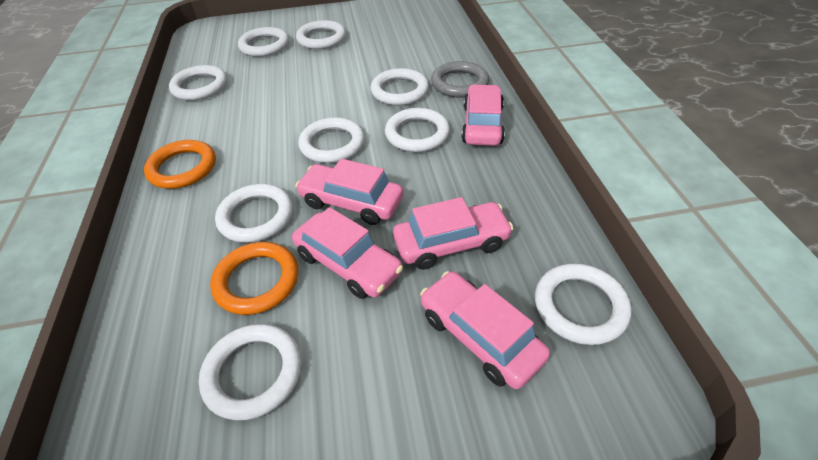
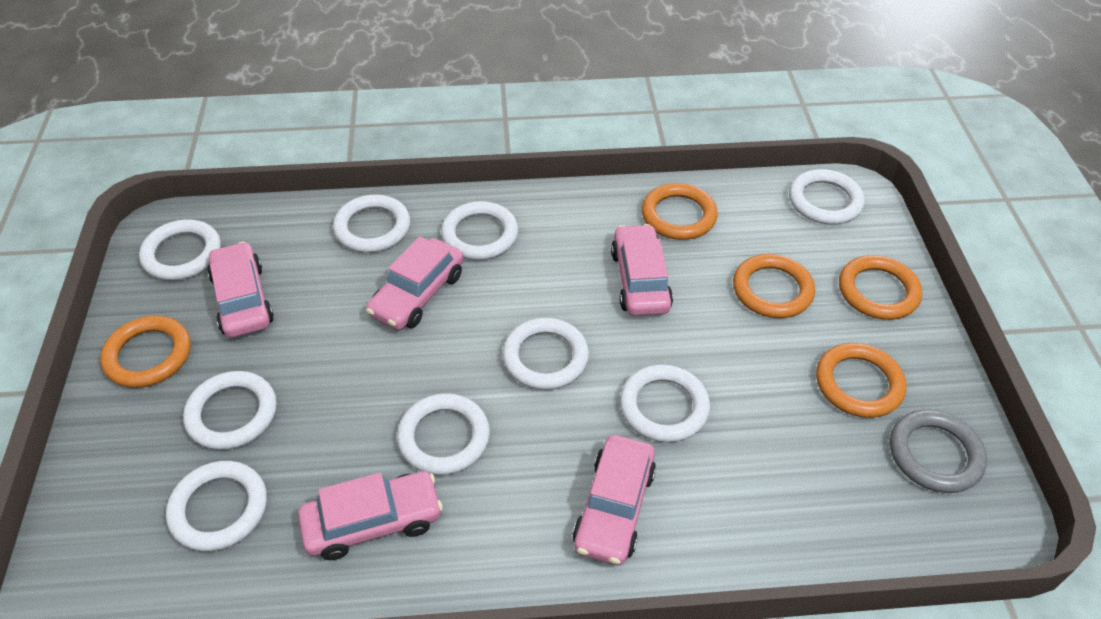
orange ring: [144,140,216,189] [210,242,298,315] = 2 -> [100,316,191,388] [642,183,718,240] [733,254,815,318] [816,343,906,418] [839,255,922,320] = 5

